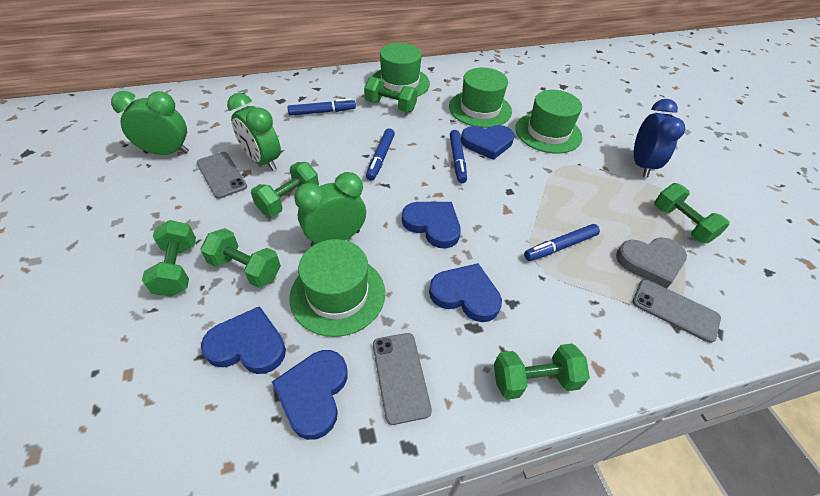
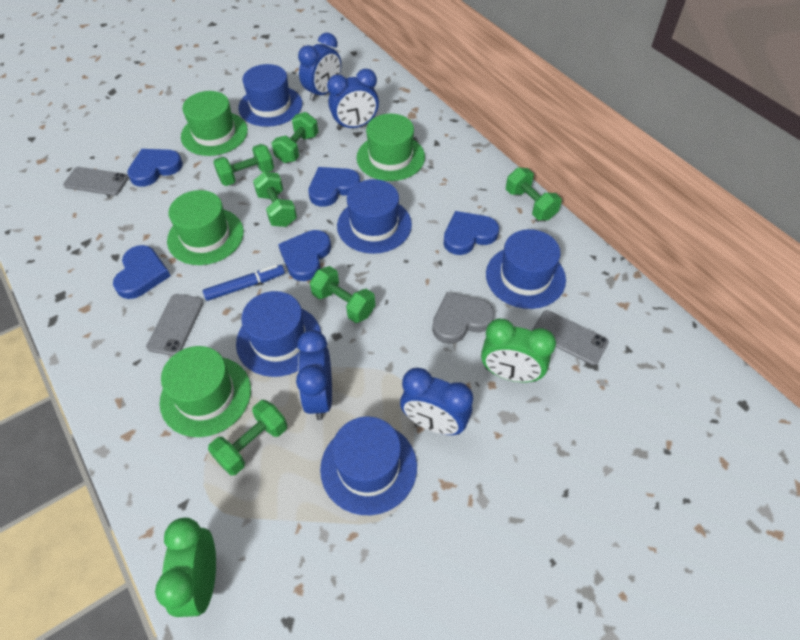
blue clock: [634,99,685,177] = 1 -> [296,330,332,420] [298,33,341,101] [327,69,379,130] [400,368,473,435] = 4
blue hat: none = 0 -> [236,291,321,377] [238,64,302,127] [320,417,417,515] [337,179,412,254] [486,229,566,309] = 5
blue marker: [287,98,356,116] [366,128,395,181] [450,130,467,183] [524,224,600,261] = 4 -> [203,265,285,301] = 1
green clock: [111,91,189,155] [227,93,281,171] [294,172,366,246] = 3 -> [155,517,216,617] [481,318,556,382] = 2

